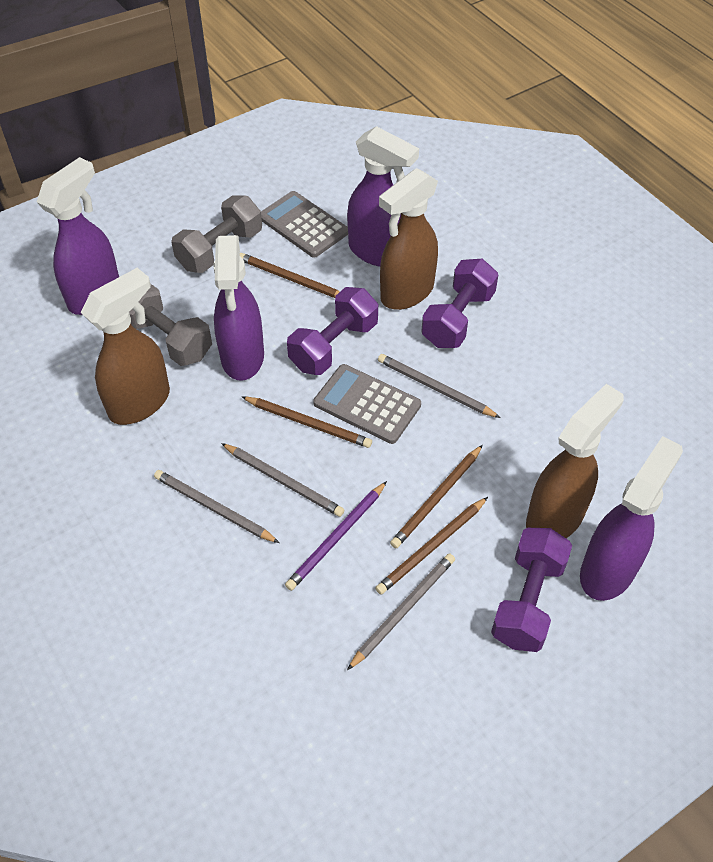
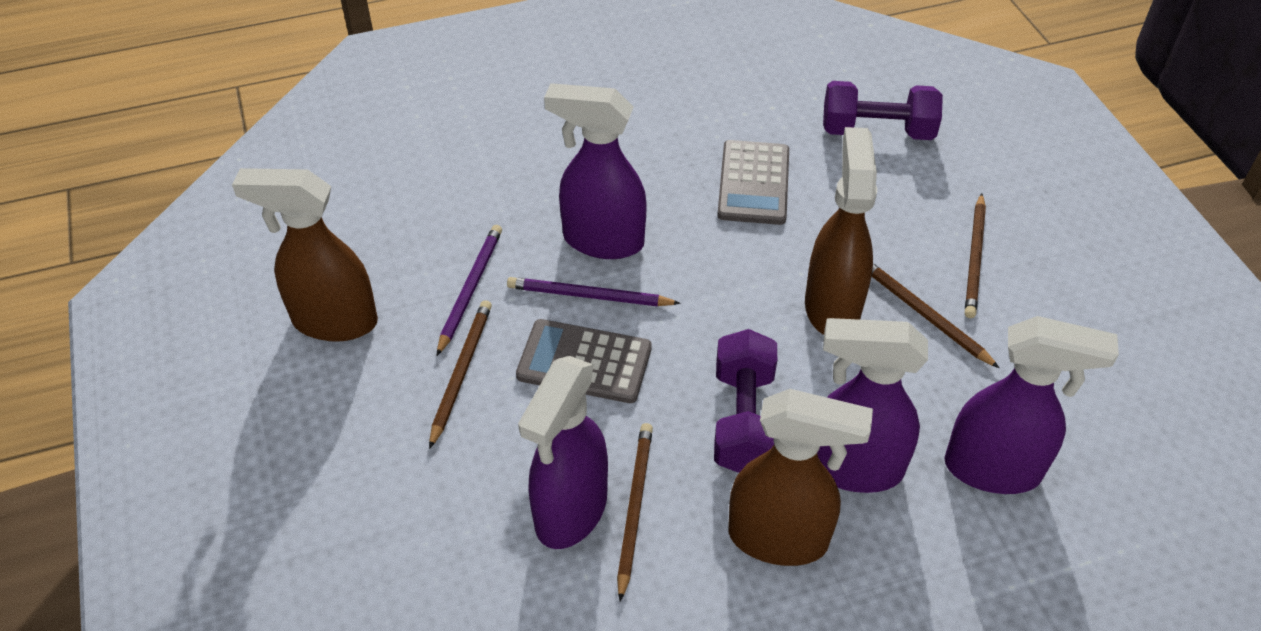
grey dumbbell: [129,284,212,366] [171,195,262,273] = 2 -> none = 0
grey pencil: [154,470,279,543] [221,443,344,517] [347,553,455,670] [378,354,500,418] = 4 -> none = 0
purple dumbbell: [287,287,378,375] [421,259,498,348] [491,528,572,652] = 3 -> [714,329,777,473] [823,81,943,140] = 2
purple pencil: [285,481,387,591] = 1 -> [437,225,502,356] [507,277,681,306] = 2

